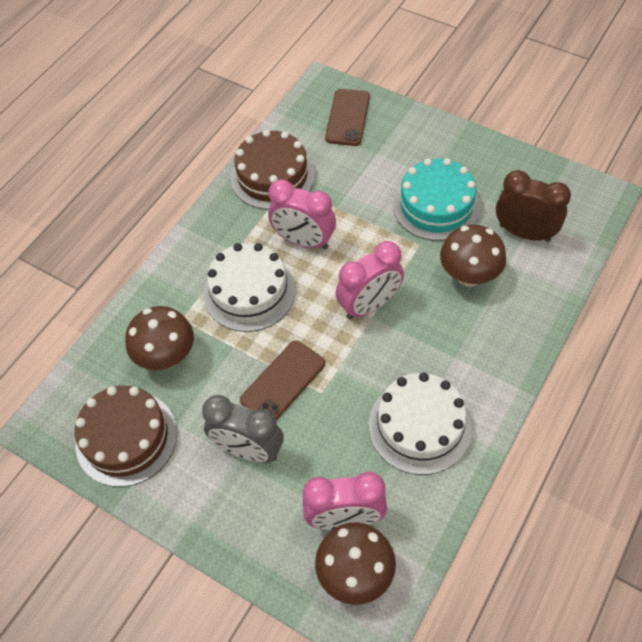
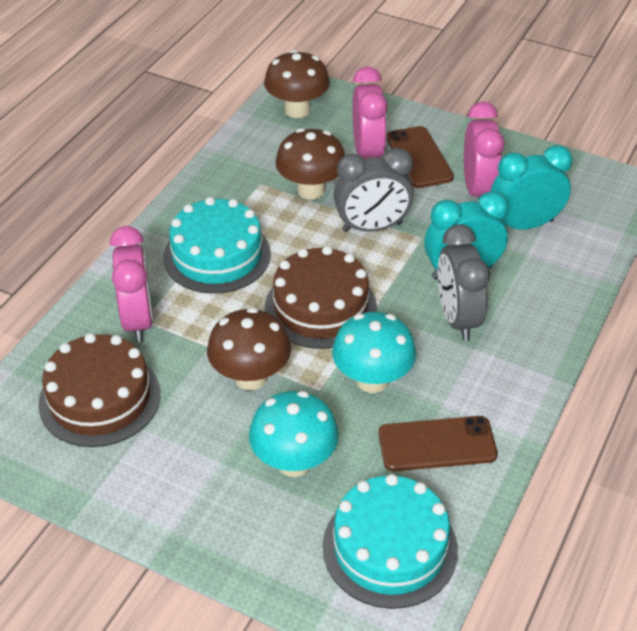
brown clock: [496,170,571,242] = 1 -> none = 0
grey clock: [202,395,284,463] = 1 -> [333,148,414,232] [438,225,490,341] = 2
turquoise cake: [393,158,481,241] = 1 -> [163,197,271,294] [323,474,458,609] = 2
turquoise clock: none = 0 -> [424,191,508,279] [491,145,572,230] = 2
turquoise mushroom: none = 0 -> [249,391,339,477] [332,312,416,393] = 2
white cake: [204,243,296,332] [369,373,472,475] = 2 -> none = 0

